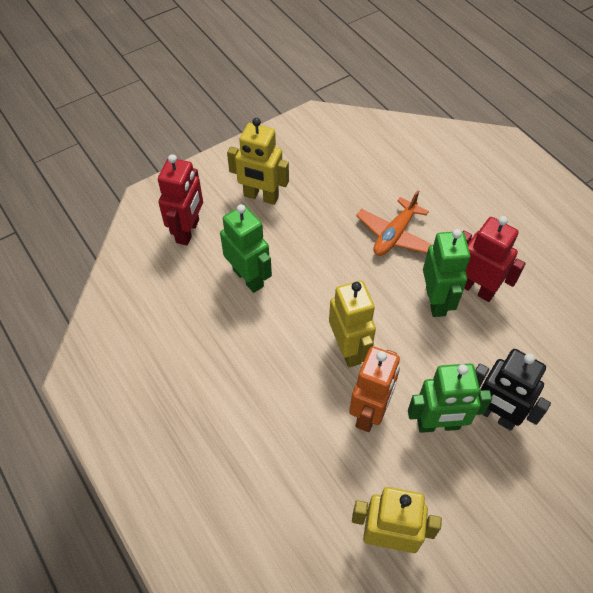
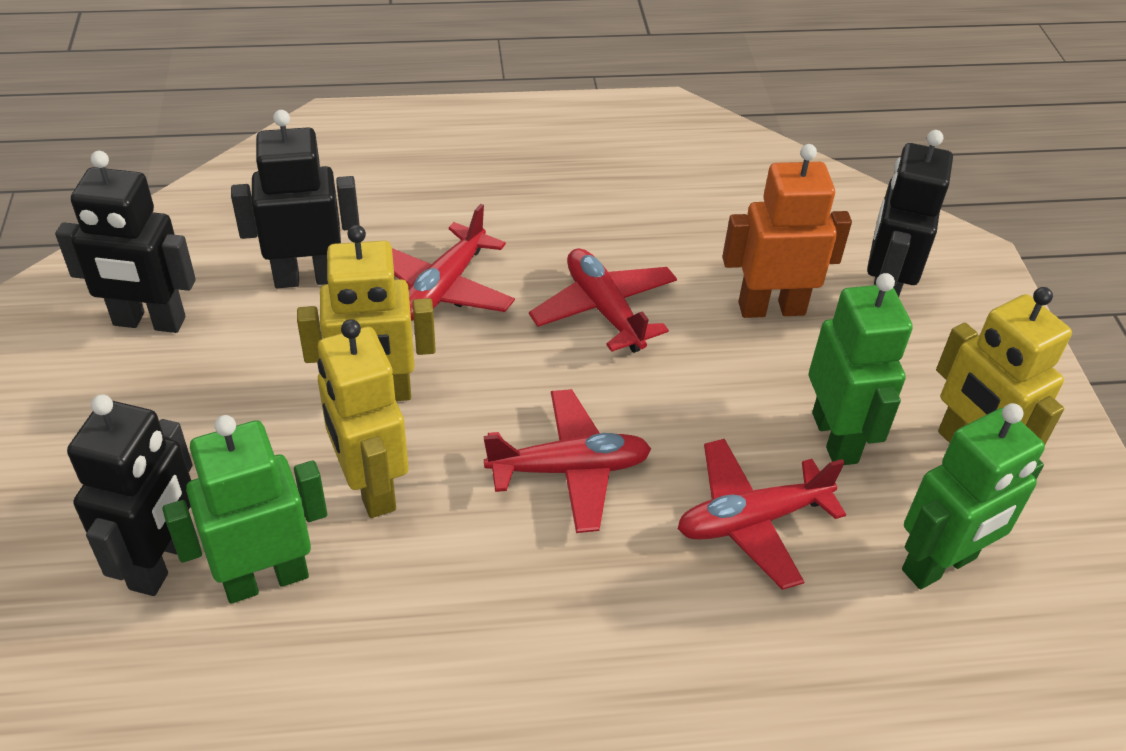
black robot: [475,349,551,431] = 1 -> [55,151,196,333] [67,394,192,596] [231,110,360,288] [867,130,953,297] = 4
orange plane: [356,190,432,256] = 1 -> none = 0
red plane: none = 0 -> [392,204,515,321] [483,389,651,533] [529,248,677,353] [678,439,846,590] = 4
red robot: [158,154,203,245] [463,216,526,302] = 2 -> none = 0

